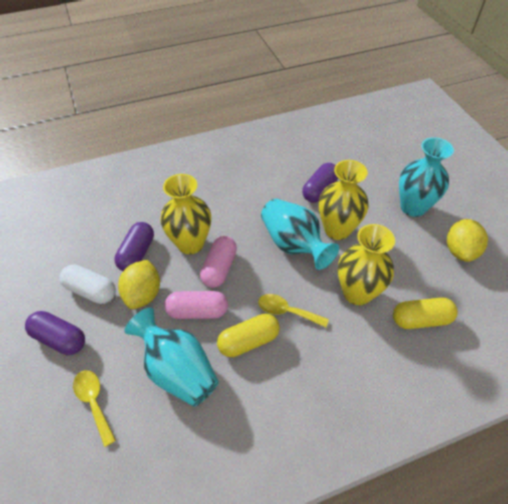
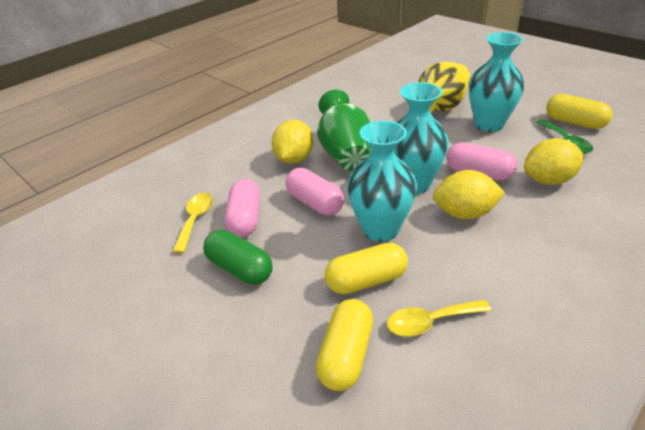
green capsule: none = 0 -> [203,230,273,285] = 1
green spoon: none = 0 -> [536,119,593,154] = 1
green vase: none = 0 -> [317,90,371,171] = 1
pink capsule: [165,291,228,319] [200,236,237,288] = 2 -> [224,179,260,238] [285,168,344,215] [446,142,517,181] = 3
purple capsule: [25,311,85,355] [114,222,154,271] [302,163,338,203] = 3 -> none = 0
white capsule: [60,264,116,304] = 1 -> none = 0
yellow capsule: [217,314,280,357] [393,297,458,329] = 2 -> [316,299,373,391] [324,243,408,294] [546,94,613,129] = 3
yellow lemon: [118,260,160,309] [447,219,488,262] = 2 -> [271,120,313,164] [433,170,505,219] [524,138,584,185] = 3
yellow vase: [160,174,211,254] [319,160,369,240] [338,224,395,305] = 3 -> [407,62,471,113] = 1

